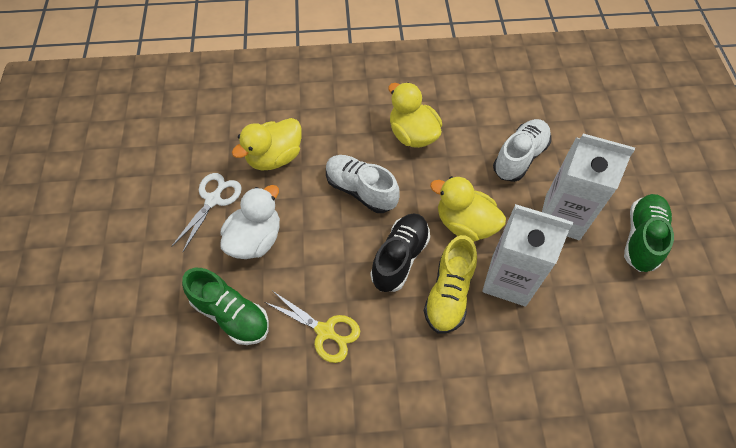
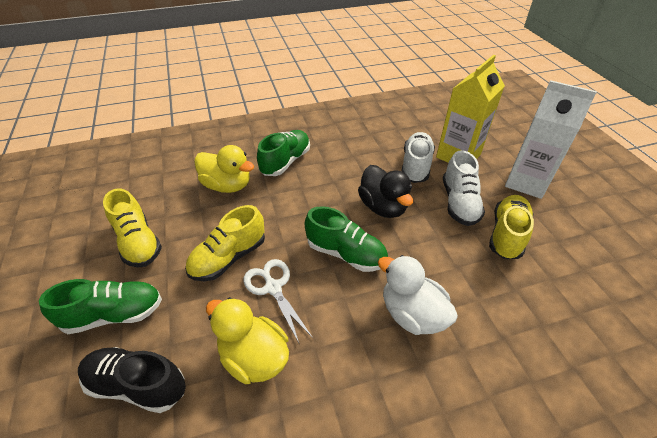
black duck: none = 0 -> [358,165,413,218] = 1
green shoe: [182,268,269,345] [624,194,674,272] = 2 -> [39,279,162,334] [257,130,310,176] [305,206,388,272] = 3
white carton: [482,204,573,307] [542,133,635,240] = 2 -> [505,80,597,199] = 1
yellow carton: none = 0 -> [436,55,505,163] = 1
yellow duck: [232,118,302,170] [388,82,442,148] [430,176,506,242] = 3 -> [194,145,254,193] [206,297,289,384] = 2
yellow scissors: [265,291,360,363] = 1 -> none = 0
yellow shoe: [424,235,477,333] = 1 -> [103,188,162,267] [185,205,265,281] [489,195,534,259] = 3

